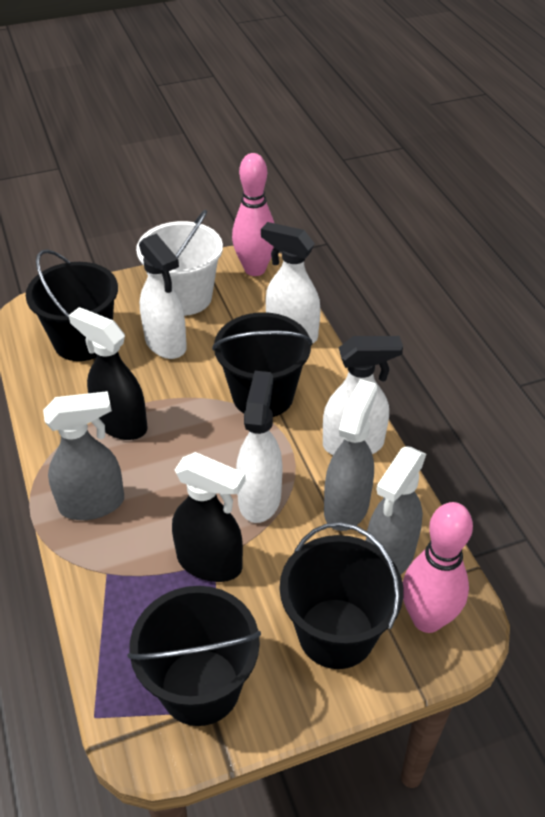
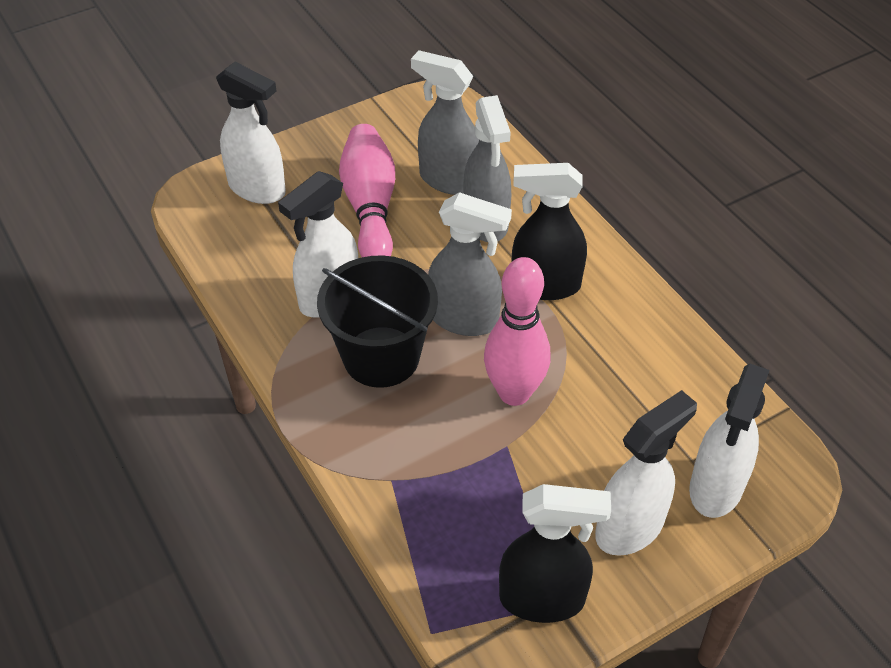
black bucket: [26,249,118,361] [127,586,261,726] [212,312,312,417] [280,522,404,669] = 4 -> [317,255,438,388] = 1
white bucket: [136,210,223,316] = 1 -> none = 0

